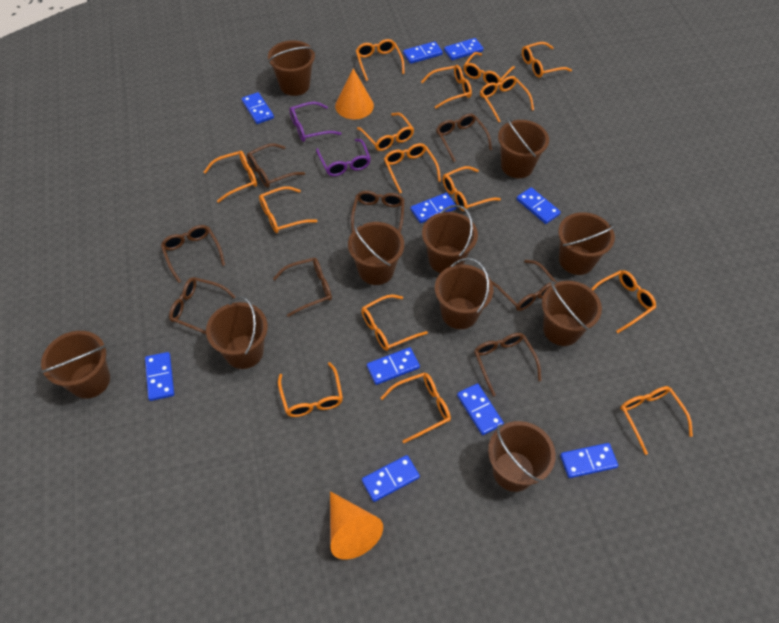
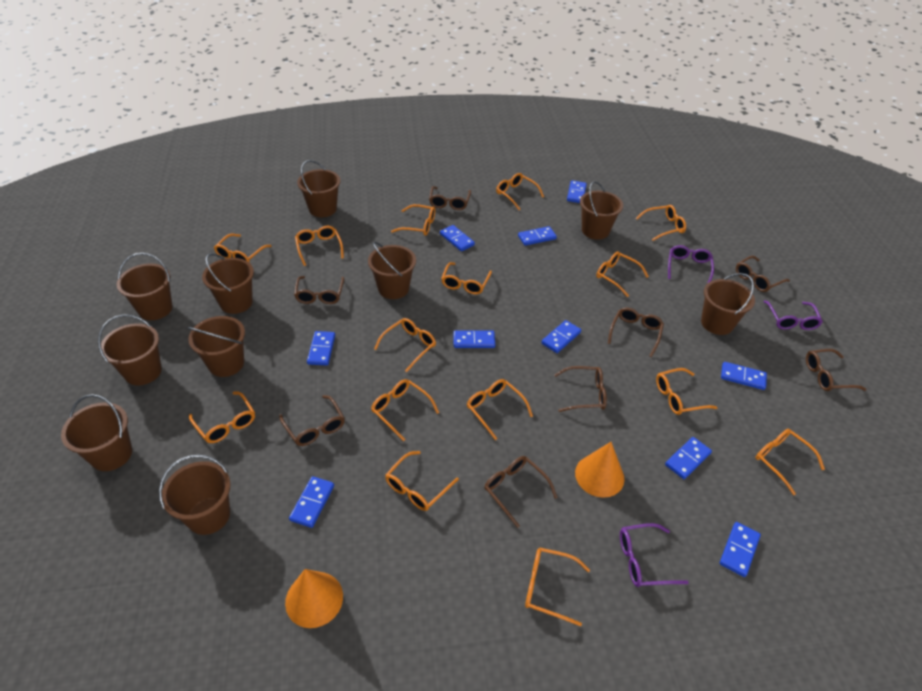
purple glasses: [290,102,341,142] [316,139,371,176] = 2 -> [620,523,689,587] [668,245,714,284] [763,300,823,330] = 3

